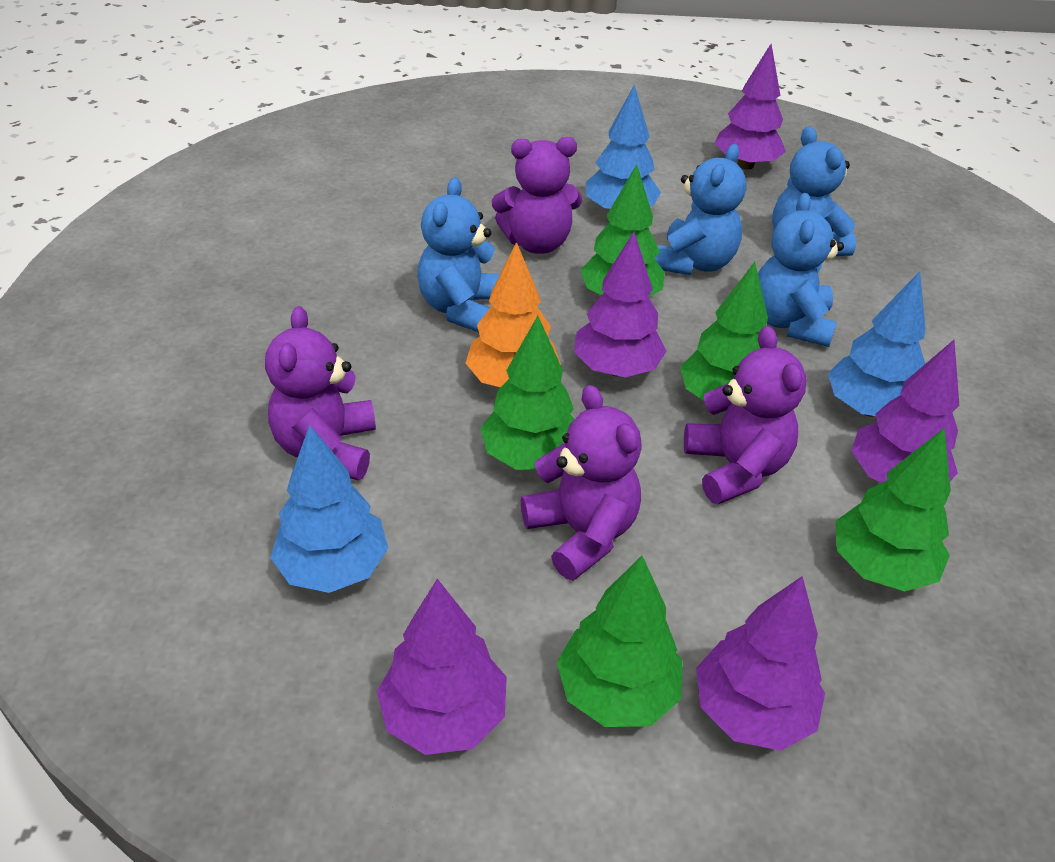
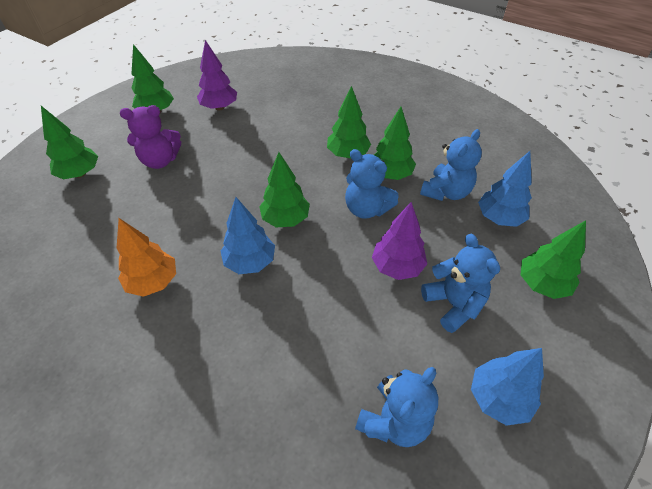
green tree: [480,316,574,470] [557,556,683,727] [580,164,665,297] [680,262,768,401] [836,428,951,591] = 5 -> [41,106,98,179] [131,44,174,113] [259,152,310,227] [327,86,371,158] [374,107,416,180] [521,220,586,299] = 6
purple teddy bear: [265,306,376,480] [492,137,582,254] [521,385,642,581] [684,326,806,504] = 4 -> [120,105,181,169] = 1
purple tree: [377,579,507,755] [574,232,667,377] [696,576,825,751] [714,44,786,170] [851,340,959,483] = 5 -> [197,40,237,110] [372,202,427,280] = 2

